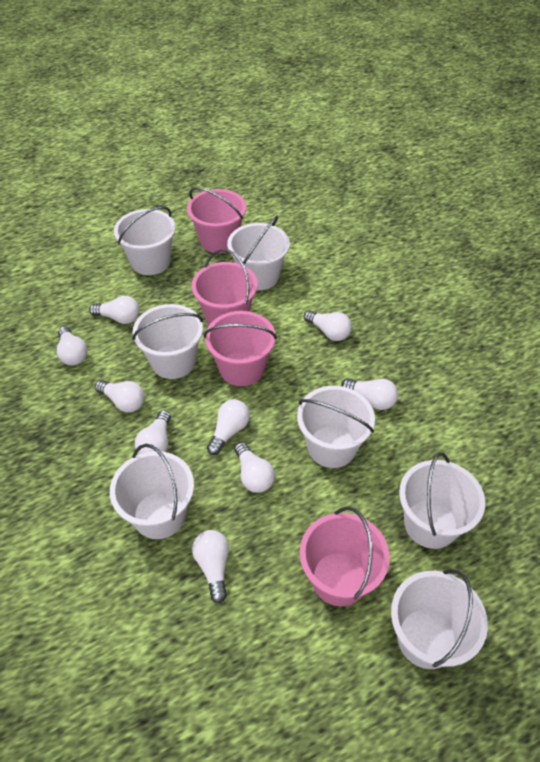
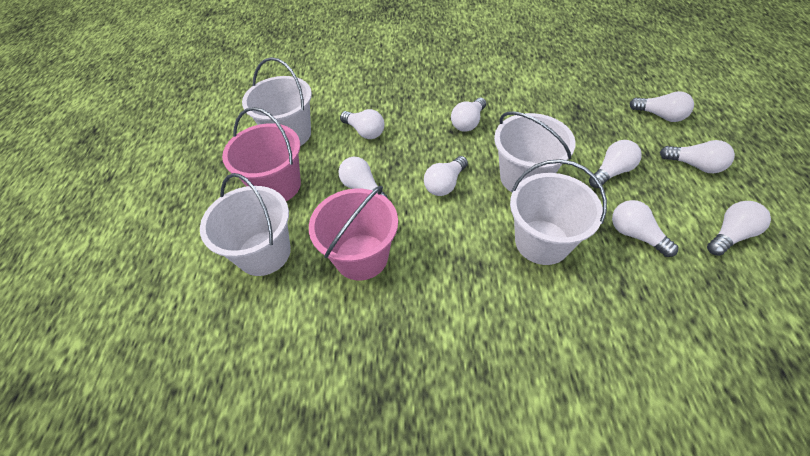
pink bucket: [187,187,246,253] [192,249,258,325] [204,311,277,386] [300,507,390,606] = 4 -> [222,107,301,201] [309,186,398,281] = 2
white bucket: [110,444,194,539] [114,206,176,275] [132,304,203,379] [227,216,290,290] [297,386,375,468] [391,569,488,669] [399,452,485,549] = 7 -> [200,173,291,276] [242,57,312,146] [494,111,576,192] [510,159,607,265] = 4

